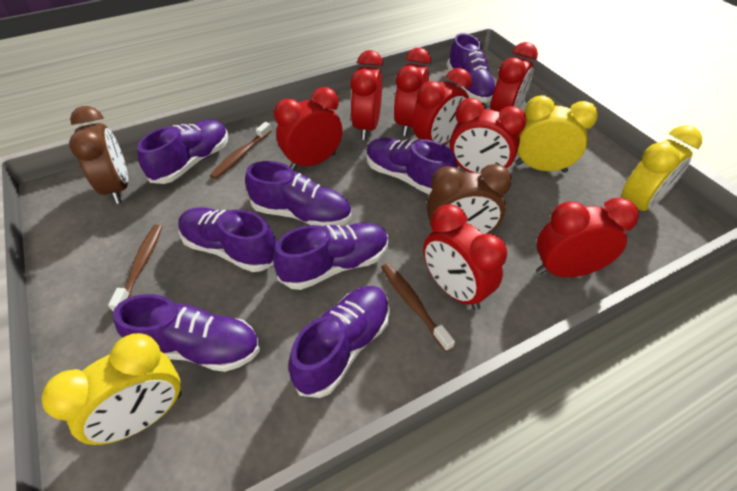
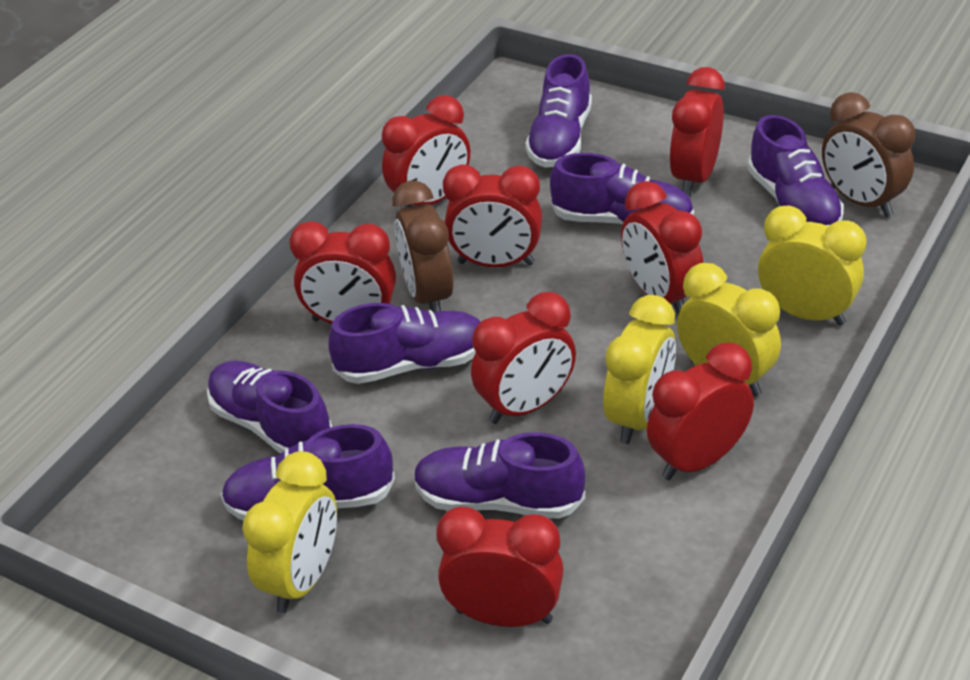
brown toothbrush: [108,225,162,312] [210,122,272,179] [381,263,455,352] = 3 -> none = 0
purple shoe: [113,294,260,372] [137,120,228,184] [178,207,276,272] [245,161,351,226] [273,223,388,290] [288,286,390,398] [366,138,457,195] [447,33,496,103] = 8 -> [207,361,332,454] [221,424,395,520] [328,303,481,384] [413,432,585,519] [525,54,592,168] [550,153,694,225] [748,115,844,226] = 7
yellow clock: [42,333,181,445] [515,95,598,173] [621,125,702,211] = 3 -> [242,451,337,613] [603,295,676,444] [677,263,781,397] [758,205,867,326] = 4

